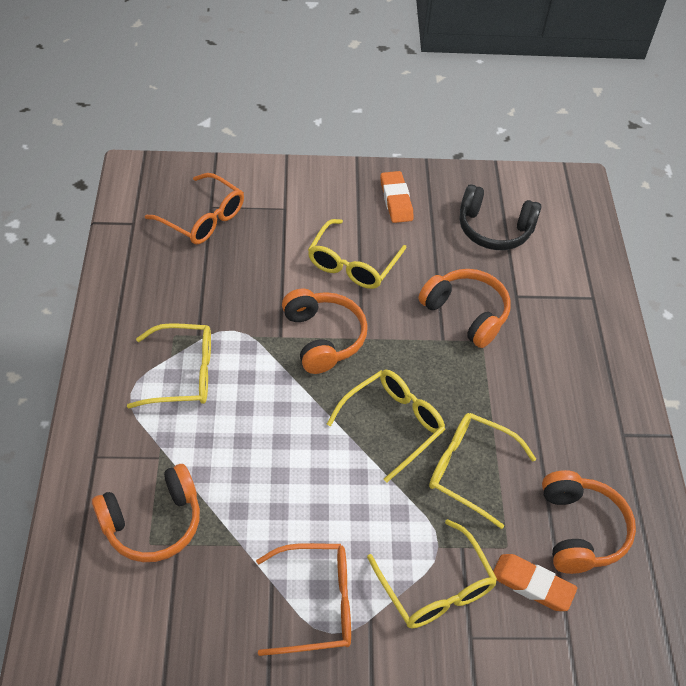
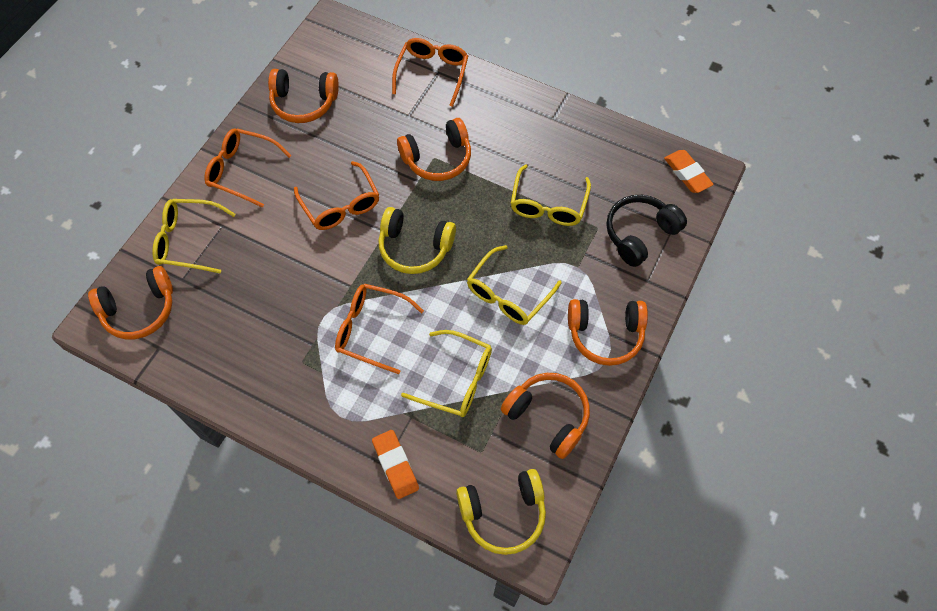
orange glasses: [145,173,244,244] [256,543,351,656] = 2 -> [204,128,292,208] [294,161,379,230] [335,284,424,374] [392,38,468,107] = 4
orange headphones: [92,464,200,562] [282,288,368,374] [418,269,511,348] [542,470,636,574] = 4 -> [88,266,173,339] [268,69,339,123] [397,118,471,181] [501,373,590,459] [568,299,648,366] = 5
yellow glasses: [127,323,211,408] [308,219,406,289] [327,369,445,482] [367,519,497,629] [429,413,536,529] = 5 -> [152,199,236,273] [401,330,492,417] [467,245,562,325] [511,164,591,226] = 4
yellow headphones: none = 0 -> [378,207,456,274] [456,469,546,555] = 2

